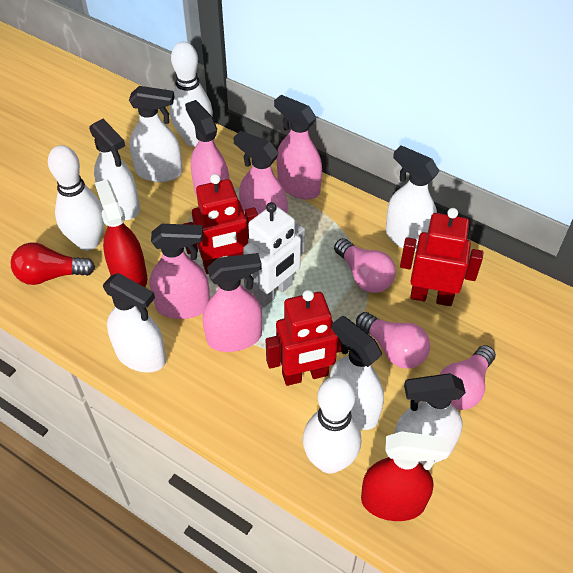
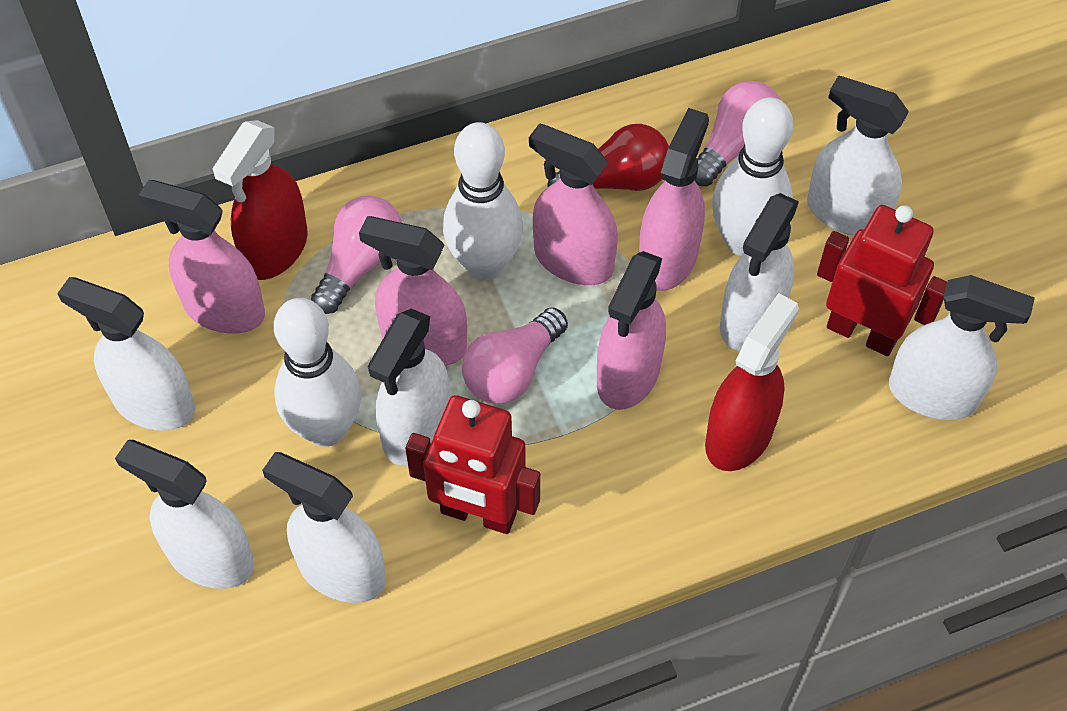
red robot: [184,174,258,274] [266,290,341,386] [400,208,483,306] = 3 -> [405,395,540,534] [817,205,947,356] = 2
white robot: [243,202,305,307] = 1 -> none = 0
white spray bottle: [89,119,140,220] [103,273,166,373] [129,86,183,182] [330,316,384,430] [386,145,440,252] [394,373,466,464] = 6 -> [57,277,195,431] [115,440,254,589] [262,452,386,603] [368,308,450,466] [720,193,799,351] [807,75,909,236] [889,275,1035,420] = 7

